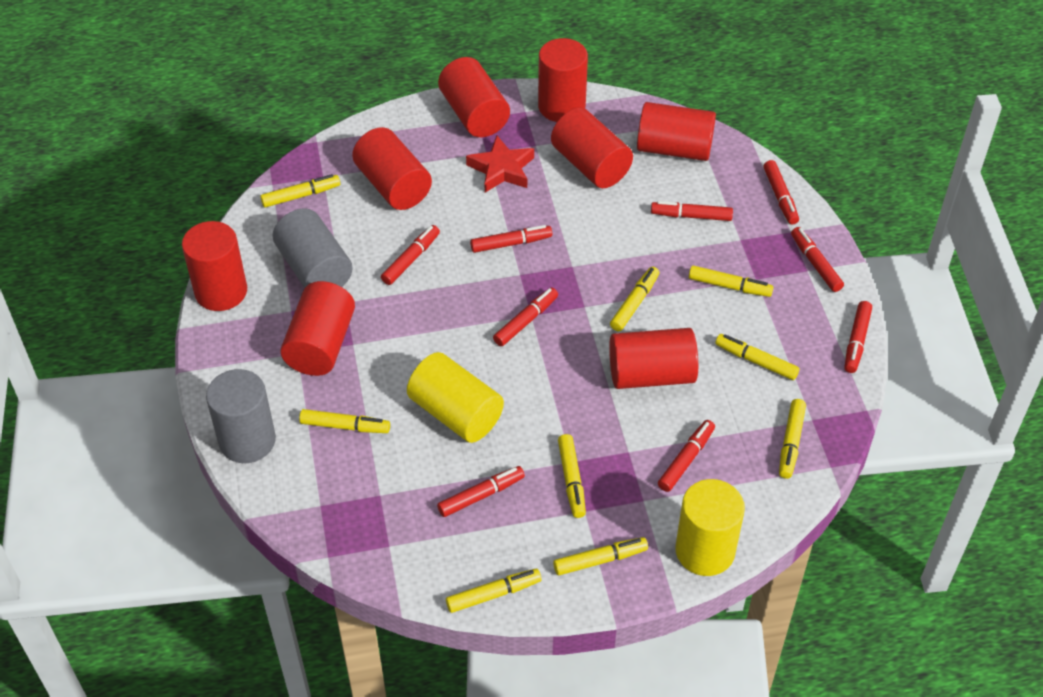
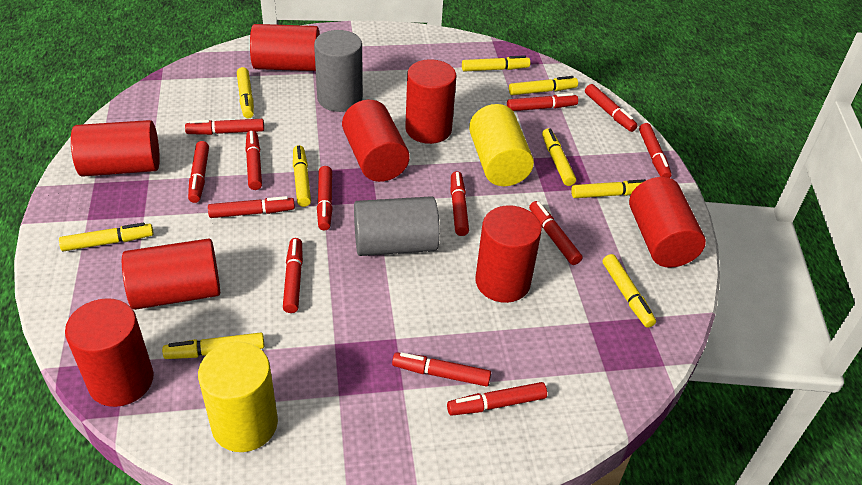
red marker: [381,225,440,285] [437,466,525,517] [470,225,552,253] [493,287,558,346] [651,201,733,221] [658,420,715,492] [763,160,799,225] [791,227,844,292] [844,301,872,373] = 9 -> [185,119,264,135] [188,141,209,203] [208,196,295,218] [245,130,262,190] [283,238,303,313] [317,166,333,230] [392,352,491,387] [447,382,547,416] [451,171,469,236] [507,93,578,111] [529,201,583,265] [585,84,638,132] [639,123,672,178] = 13
red star: [466,136,534,192] = 1 -> none = 0

